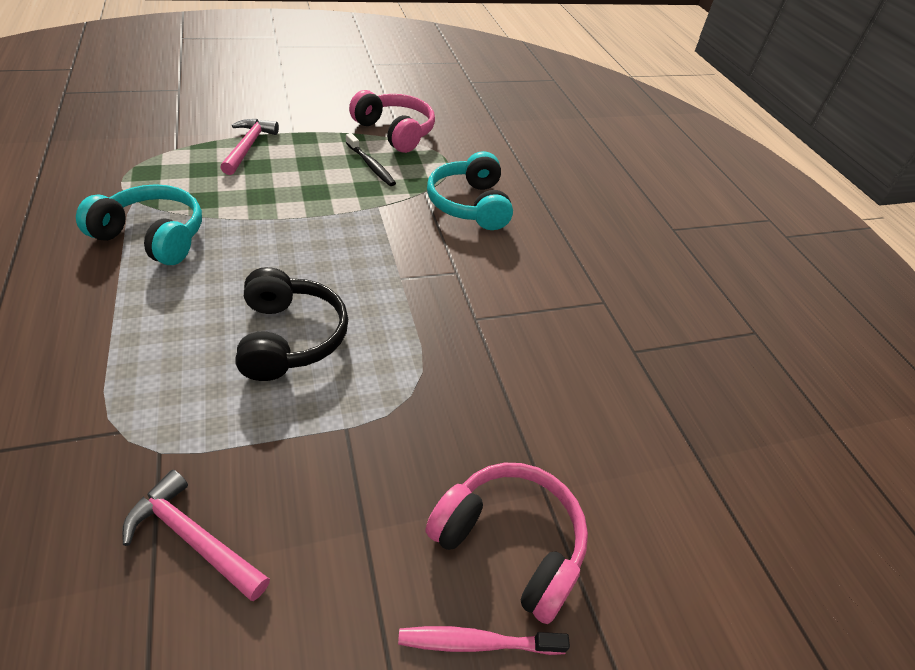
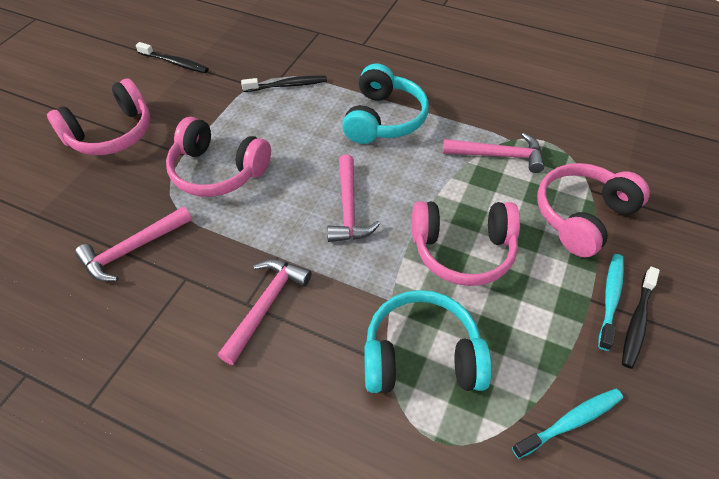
black headphones: [235,267,348,381] = 1 -> none = 0
black toothbrush: [346,133,396,186] = 1 -> [136,42,209,73] [241,76,327,92] [622,267,660,369] = 3
pink hammer: [122,470,270,601] [220,119,279,175] = 2 -> [75,206,192,282] [218,259,312,365] [327,154,380,242] [443,133,544,173] = 4
pink headphones: [349,90,435,153] [425,463,588,624] = 2 -> [47,79,150,155] [166,117,271,197] [412,201,520,286] [537,163,650,257] = 4
pink toothbrush: [398,626,570,655] = 1 -> none = 0
turquoise toothbrush: none = 0 -> [512,389,623,459] [598,254,624,351] = 2

